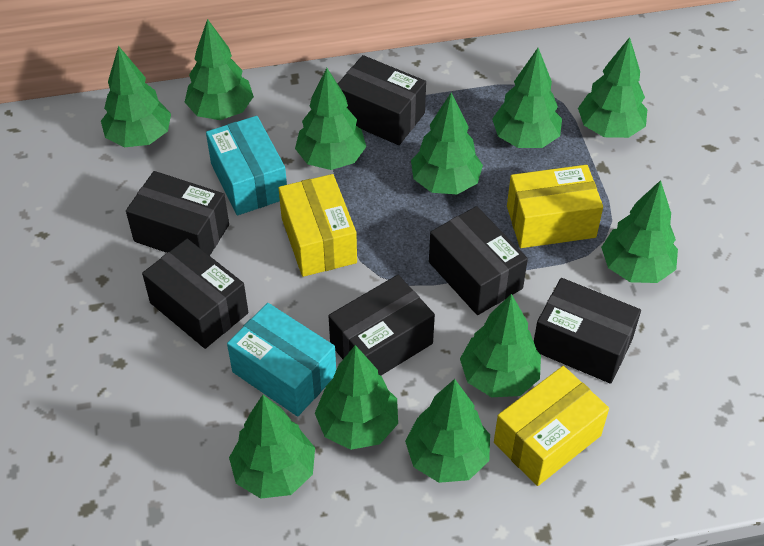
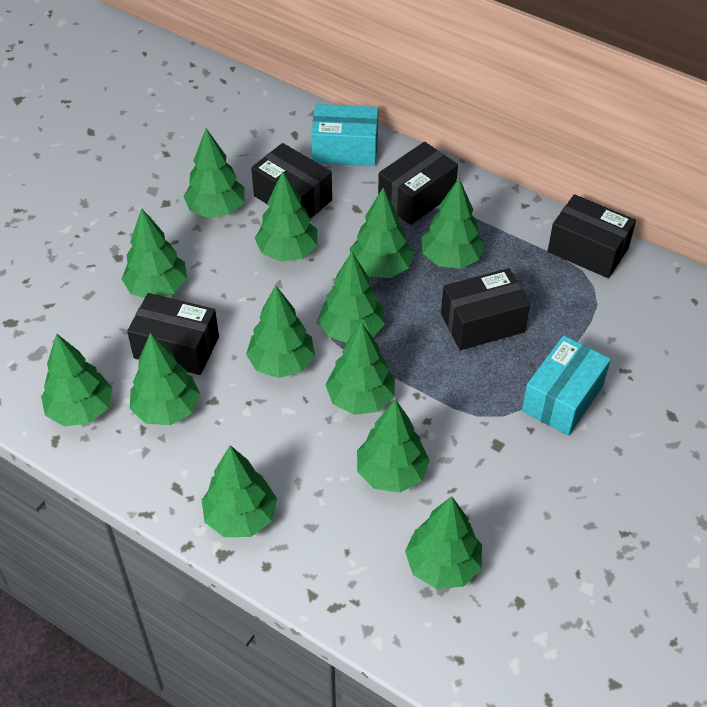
black box: [126,171,229,256] [142,239,248,349] [329,275,435,376] [338,55,426,145] [429,206,528,315] [534,278,641,384] = 6 -> [127,293,219,375] [251,143,332,219] [378,142,458,225] [441,268,530,350] [548,194,636,278] = 5
green tree: [101,46,171,147] [185,19,254,120] [229,395,315,499] [295,68,366,170] [315,345,398,450] [405,379,490,483] [411,92,483,194] [460,294,541,397] [492,48,562,148] [578,37,647,138] [601,180,678,283] = 11 -> [41,334,112,426] [122,208,187,298] [130,333,200,425] [183,128,245,218] [202,445,277,537] [246,285,315,378] [255,171,318,262] [318,252,385,343] [326,322,395,415] [350,188,414,278] [357,399,430,493] [405,496,482,589] [421,178,485,269] = 13
yellow box: [278,174,357,277] [494,366,609,486] [507,165,603,248] = 3 -> none = 0

